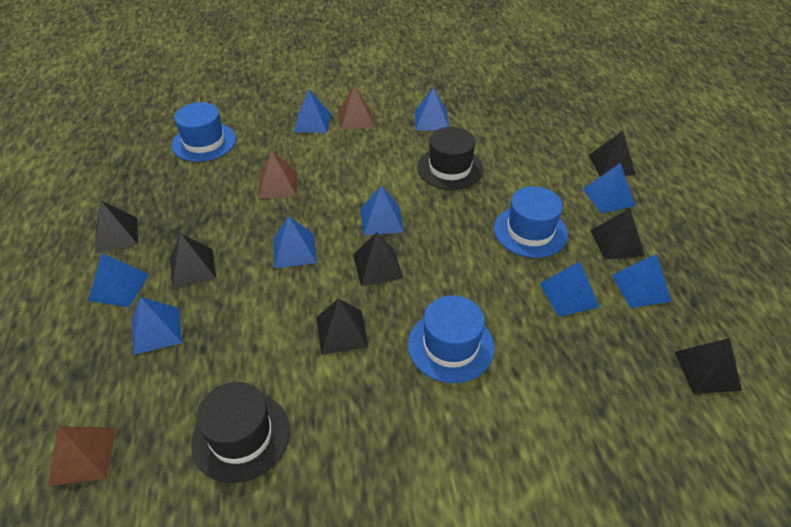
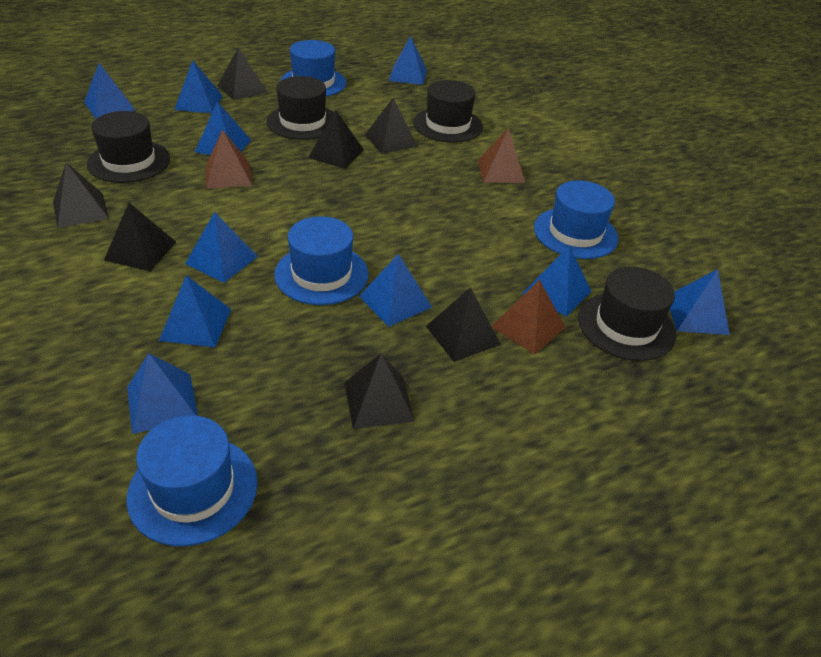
black hat: [191,382,290,483] [417,127,483,190] = 2 -> [87,111,170,183] [267,76,334,140] [413,80,483,143] [578,267,676,361] = 4
blue hat: [171,102,236,162] [408,295,495,383] [494,186,568,258] = 3 -> [126,415,258,546] [274,216,369,305] [281,40,346,96] [534,180,618,259] = 4
blue pyramid: [88,253,150,307] [132,297,182,355] [273,216,317,268] [294,89,331,133] [361,186,404,235] [415,87,449,131] [540,261,599,317] [583,163,636,214] [612,254,672,308] = 9 -> [84,63,135,119] [127,353,198,434] [159,275,231,347] [174,60,223,113] [185,212,258,283] [195,101,251,155] [359,254,432,327] [389,36,427,85] [522,245,591,317] [670,269,730,335] = 10

